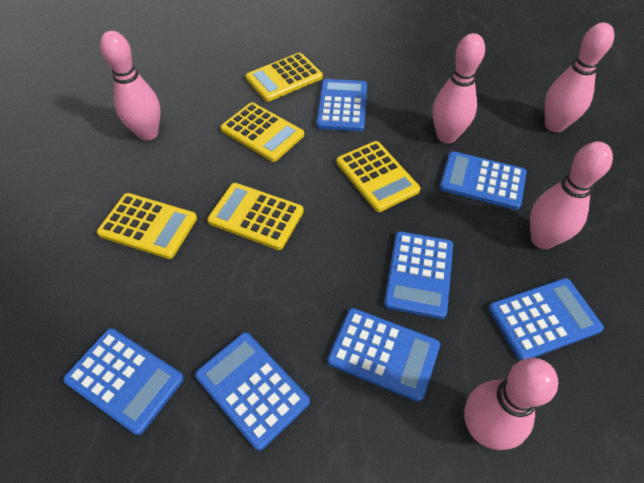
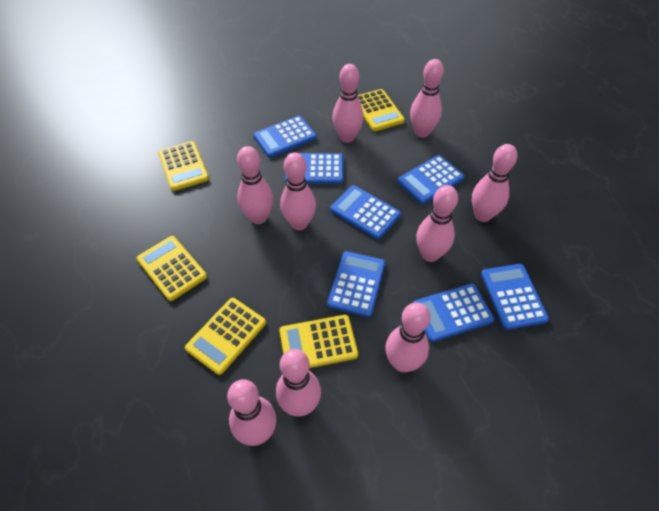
pink bowling pin: [100,31,161,141] [432,33,485,143] [464,358,558,450] [530,142,613,249] [545,23,614,132] = 5 -> [227,379,276,446] [237,146,273,224] [276,349,321,417] [280,152,316,230] [332,64,364,143] [385,302,431,372] [410,59,444,138] [416,185,458,262] [472,144,517,222] = 9

